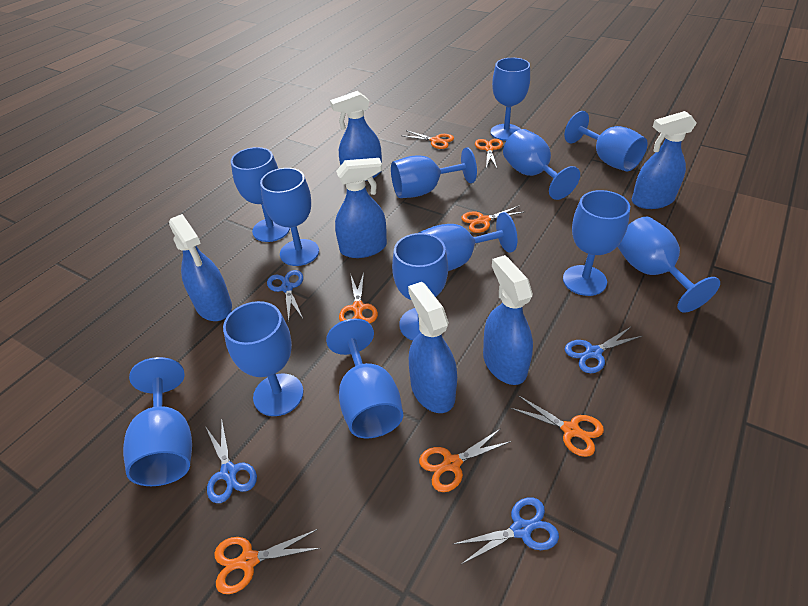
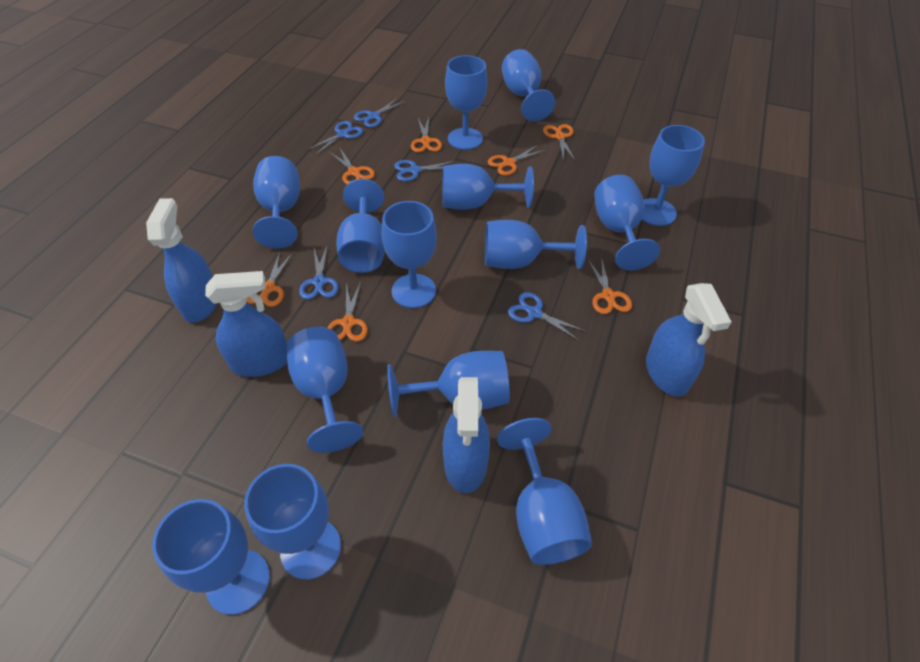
blue goblet: [123,357,192,486] [223,301,304,416] [231,147,290,242] [260,168,319,266] [326,318,403,438] [391,147,477,198] [392,233,448,341] [419,212,517,271] [491,58,530,141] [503,129,580,200] [563,190,630,296] [564,111,648,171] [618,217,720,313] = 13 -> [152,499,270,615] [244,464,341,580] [253,156,300,249] [287,327,363,453] [336,179,385,273] [382,201,437,308] [387,351,510,417] [442,164,534,210] [445,55,488,150] [485,220,587,269] [497,418,592,565] [502,49,555,121] [594,175,660,271] [642,125,705,226] = 14
blue scissors: [206,422,257,503] [267,270,303,321] [454,497,559,565] [565,327,642,373] = 4 -> [299,246,339,299] [309,121,363,155] [354,98,405,127] [394,160,456,181] [508,292,586,340] = 5
blue spray bottle: [169,214,232,321] [330,91,382,181] [335,158,387,258] [408,282,457,413] [483,255,533,385] [632,111,697,209] = 6 -> [146,198,217,323] [205,271,287,377] [443,377,490,493] [646,283,731,397] = 4

